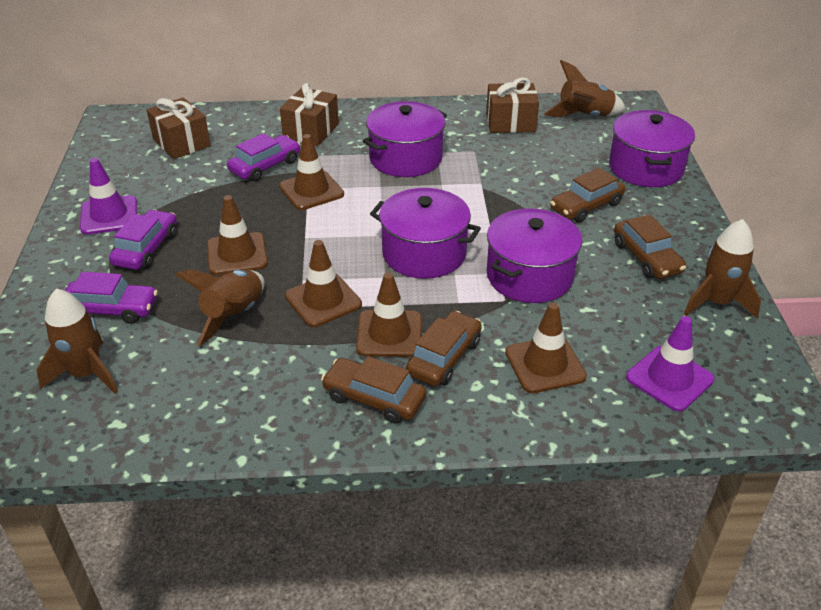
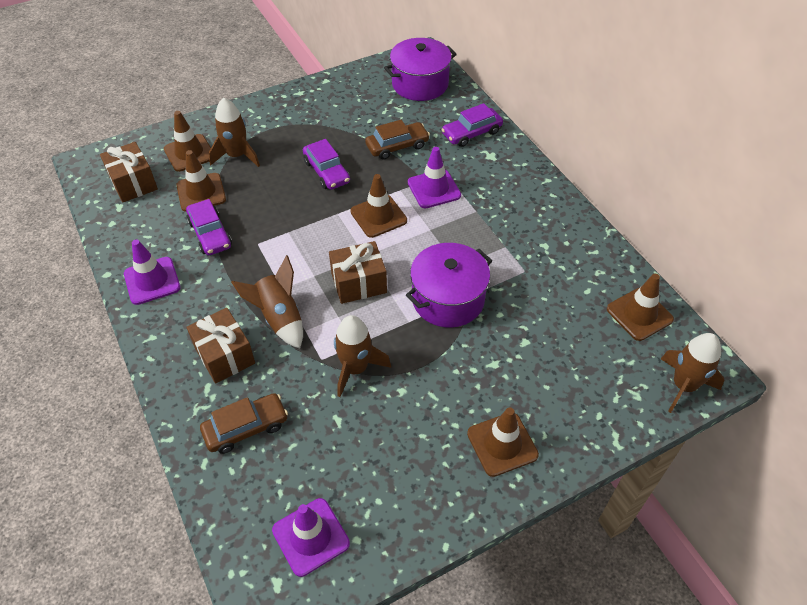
brown car: [321,356,426,424] [406,311,482,386] [550,168,625,223] [614,214,686,279] = 4 -> [200,393,288,454] [365,120,430,160] = 2
purple pot: [363,101,447,177] [370,188,481,279] [487,209,582,303] [609,110,695,187] = 4 -> [384,38,457,101] [406,243,492,328] = 2
purple traffic cone: [80,158,137,235] [626,316,715,412] = 2 -> [124,240,180,305] [272,498,350,577] [408,147,461,208] = 3

